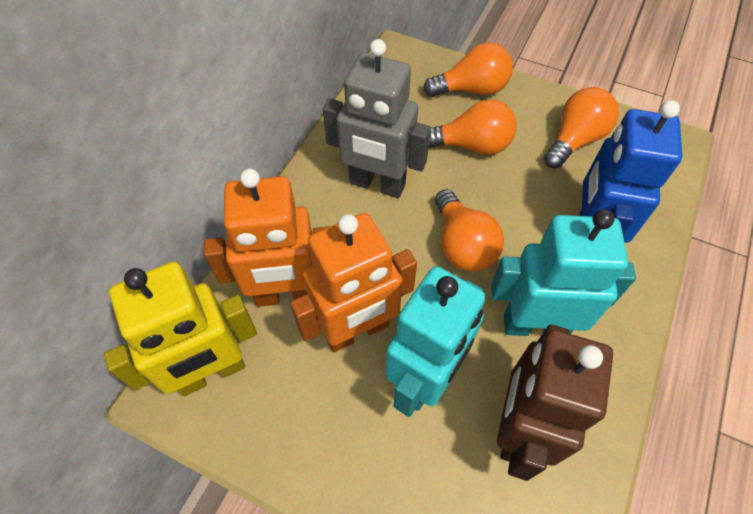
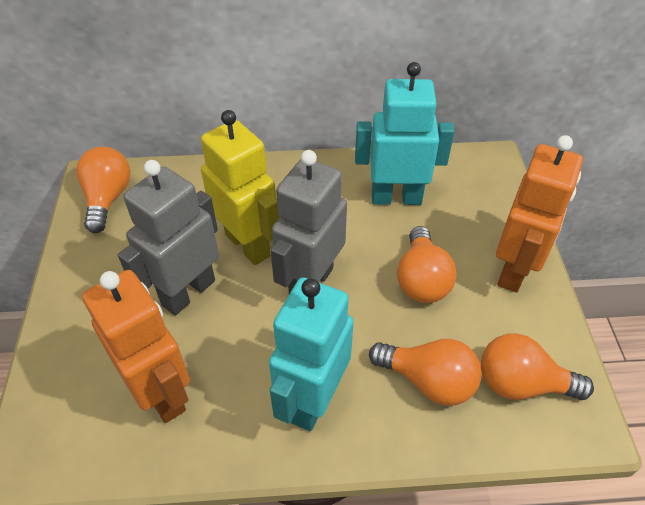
blue robot: [580,100,682,243] = 1 -> none = 0
brown robot: [497,324,613,481] = 1 -> none = 0
grey robot: [323,39,431,198] = 1 -> [118,160,219,316] [270,150,347,294] = 2

